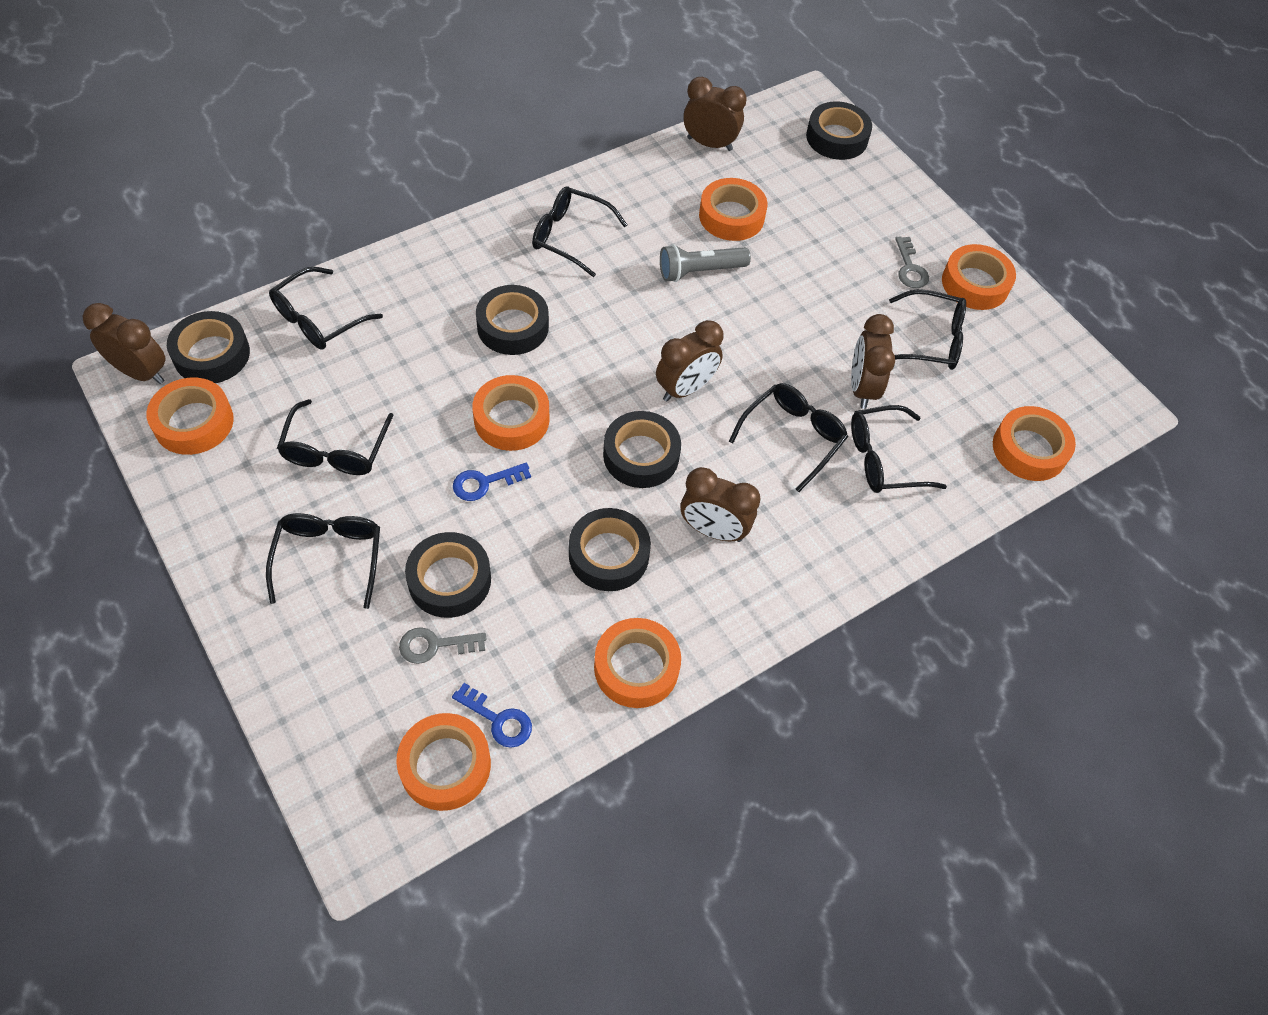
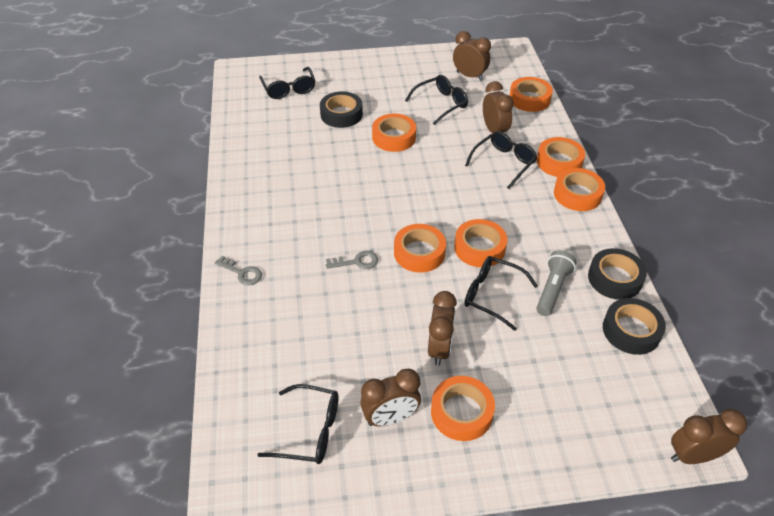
black glasses: [266,513,380,609] [269,267,383,349] [277,399,394,475] [532,186,627,277] [729,383,848,492] [851,405,947,493] [889,289,966,370] = 7 -> [258,384,339,464] [259,67,315,99] [405,75,468,125] [464,256,538,331] [465,131,537,189] = 5
black tape: [167,311,250,383] [405,532,491,618] [476,285,549,355] [569,508,651,591] [603,411,681,488] [806,101,872,160] = 6 -> [320,92,363,128] [588,248,647,300] [603,298,666,355] = 3
blue key: [452,683,532,748] [453,463,531,501] = 2 -> none = 0

